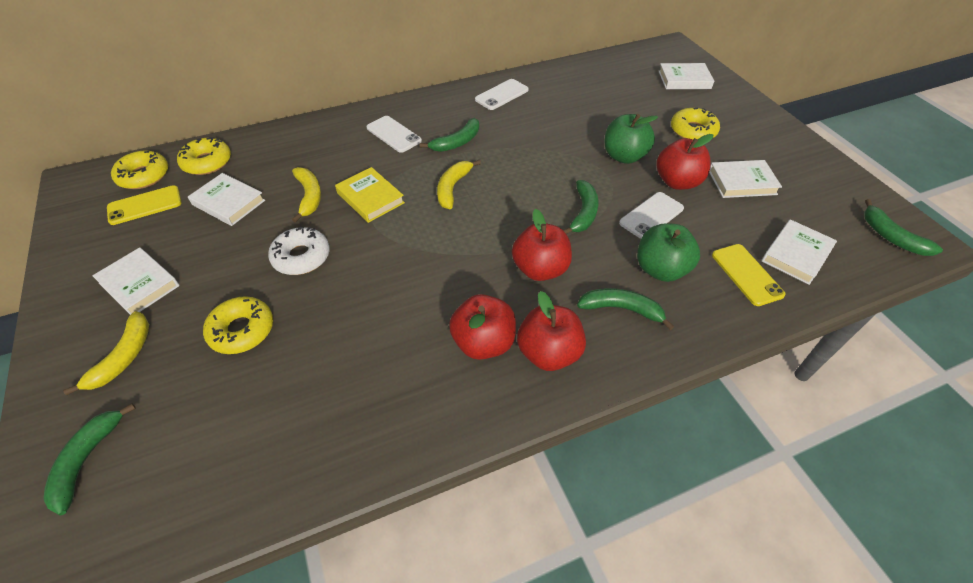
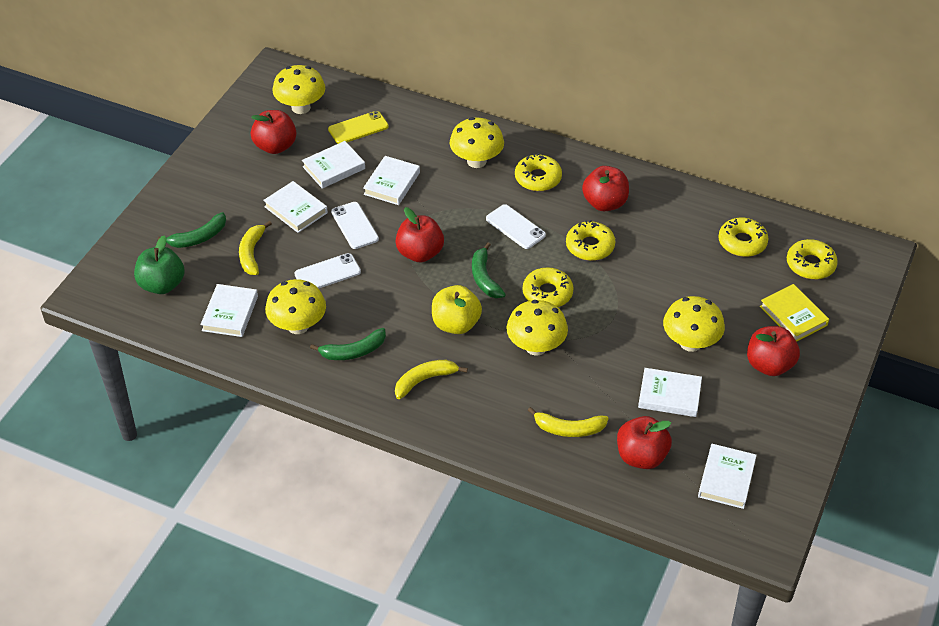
green apple: [604,114,658,164] [637,223,700,282] = 2 -> [134,235,185,294] = 1
green banana: [43,403,136,516] [420,118,479,152] [563,180,599,234] [577,288,674,330] [864,199,943,256] = 5 -> [157,212,226,248] [310,328,386,360] [472,242,506,298] = 3
red apple: [449,294,516,360] [512,209,572,281] [517,291,586,371] [656,134,713,190] = 4 -> [251,110,296,154] [395,207,444,262] [582,166,629,211] [617,416,672,469] [747,326,800,376] = 5
white book: [92,247,179,315] [188,173,265,226] [658,63,714,89] [709,160,782,198] [761,219,837,285] = 5 -> [200,284,258,337] [263,181,328,233] [302,141,365,189] [363,156,420,205] [638,368,702,417] [698,444,757,509] = 6
white donut: [268,227,330,275] = 1 -> none = 0
yellow apple: none = 0 -> [432,285,482,334] = 1
yellow donut: [111,150,168,189] [177,137,231,175] [203,296,273,354] [671,108,720,139] = 4 -> [515,153,562,191] [523,267,574,307] [566,220,616,261] [718,218,769,257] [787,239,838,279] = 5
yellow mushroom: none = 0 -> [265,279,326,334] [272,65,325,114] [450,117,504,168] [506,300,568,356] [663,296,725,352] = 5
yellow phone: [107,185,182,225] [712,244,786,306] = 2 -> [328,111,389,144] = 1

